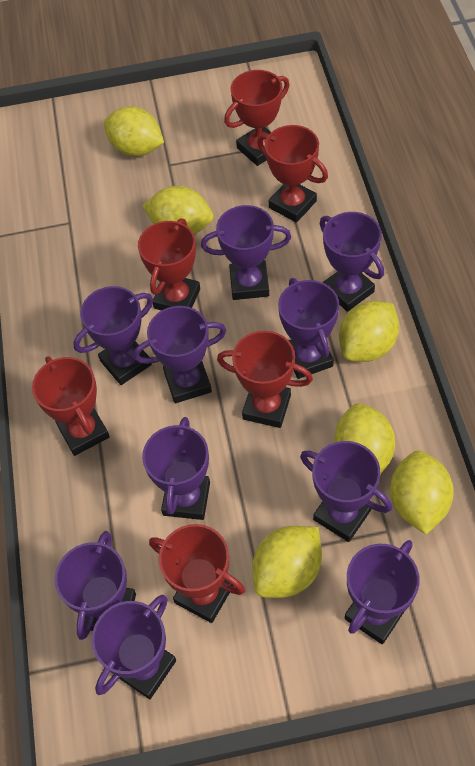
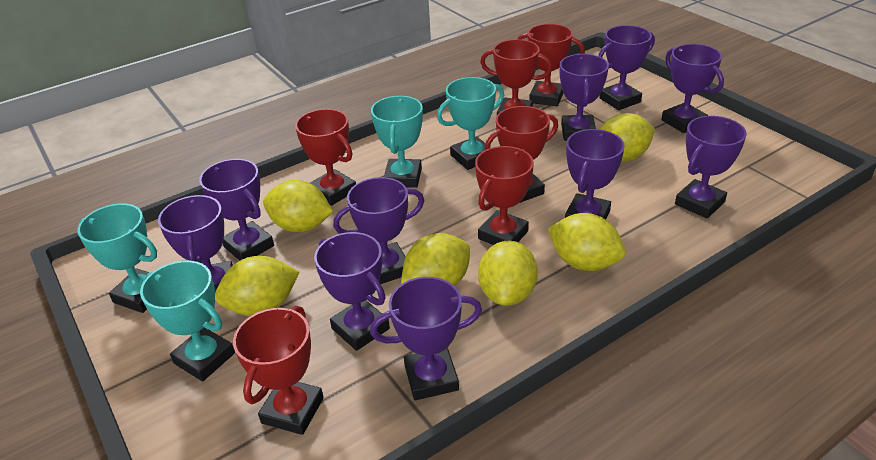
turquoise trophy: none = 0 -> [77,203,157,313] [140,261,235,381] [371,96,423,188] [437,77,504,170] = 4

